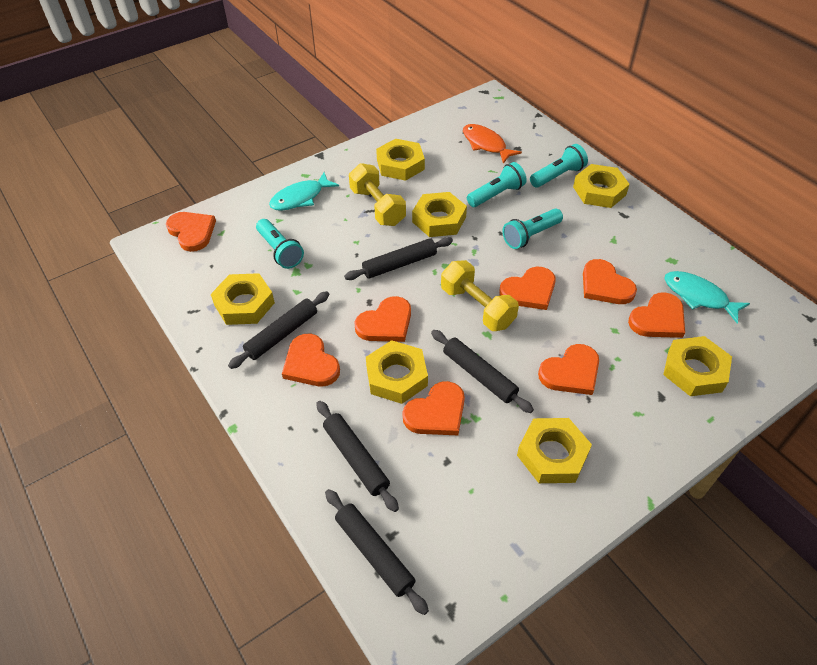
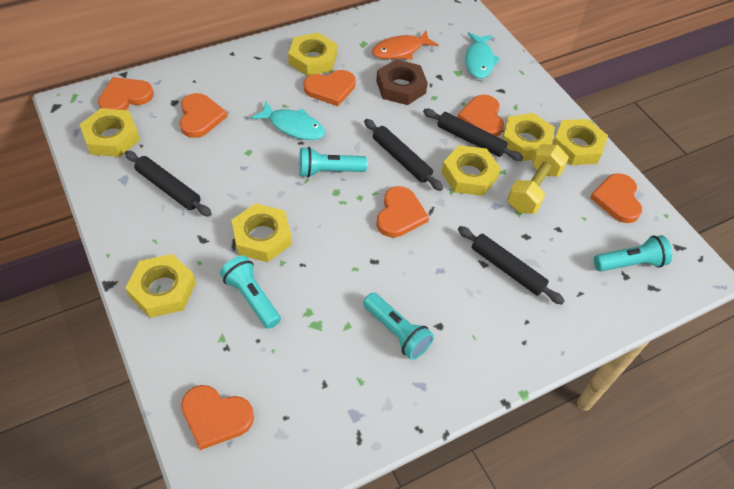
black rolling pin: [228,291,329,369] [316,401,399,512] [325,489,429,615] [344,237,453,280] [431,330,534,413] = 5 -> [125,151,212,217] [364,119,443,191] [423,109,523,161] [458,226,565,305] = 4
brown nut: none = 0 -> [376,59,428,105] = 1
orange heart: [166,212,216,252] [282,334,340,386] [354,296,411,342] [403,381,465,435] [499,266,556,310] [538,344,599,395] [583,259,637,304] [628,292,685,338] = 8 -> [98,77,154,110] [180,93,227,138] [181,385,254,450] [304,70,356,106] [376,186,429,238] [457,95,504,136] [590,173,642,223] = 7
yellow dumbbell: [349,163,406,226] [441,260,519,331] = 2 -> [507,144,569,214] = 1

